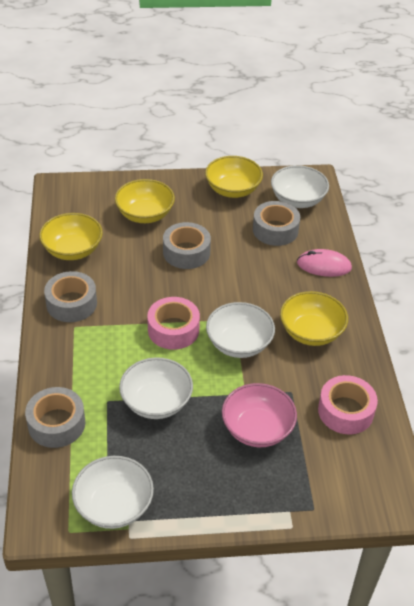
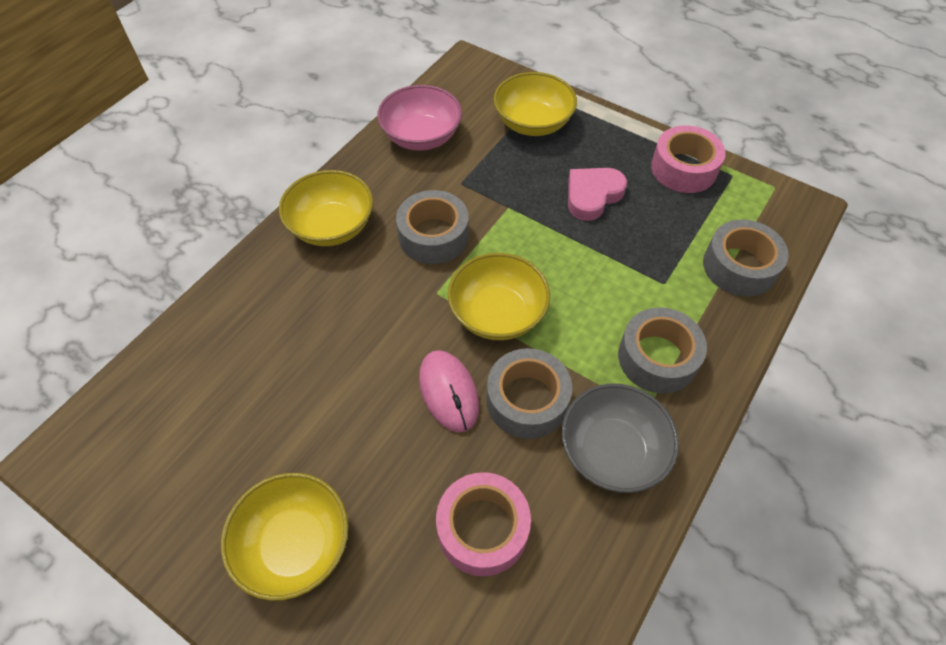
grey bowl: none = 0 -> [562,383,679,493] = 1
pink heart: none = 0 -> [568,168,627,221] = 1
white bowl: [72,456,154,529] [119,357,193,419] [206,302,275,358] [271,165,329,208] = 4 -> none = 0

